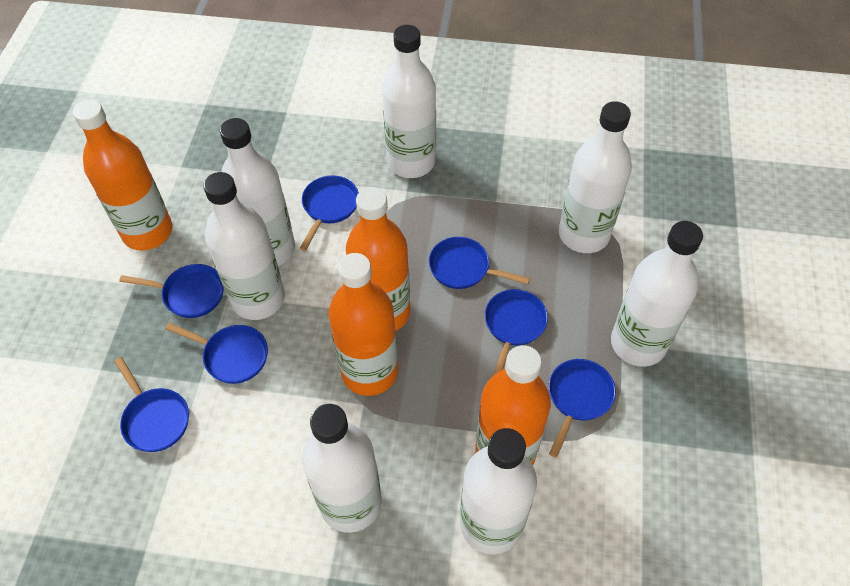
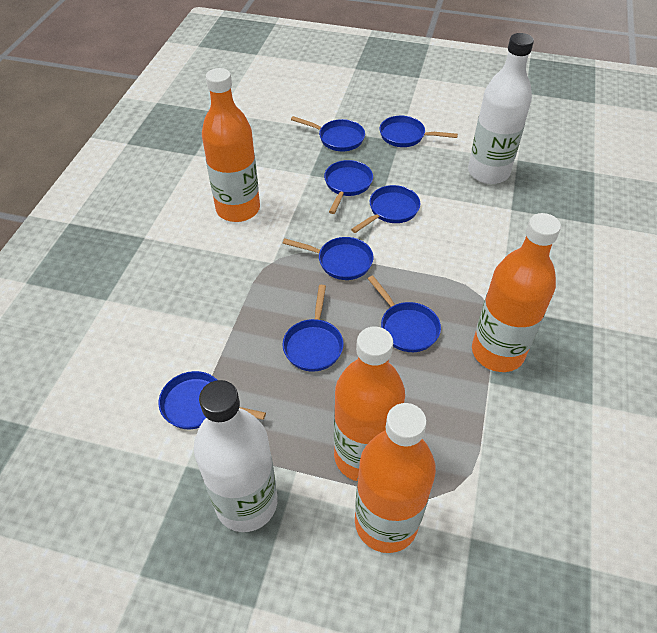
blue pan: [114,357,189,452] [119,264,224,318] [165,323,268,384] [299,175,359,251] [429,237,530,289] [485,289,548,377] [548,359,616,458] = 7 -> [159,371,266,429] [283,237,373,280] [283,285,344,372] [291,116,365,151] [324,160,373,214] [351,185,421,233] [368,276,441,352] [380,116,458,147] = 8
white bottle: [203,172,285,320] [220,118,295,266] [302,404,382,533] [382,25,436,178] [460,428,537,555] [559,101,632,253] [611,221,703,367] = 7 -> [194,380,277,532] [468,33,534,184] = 2

